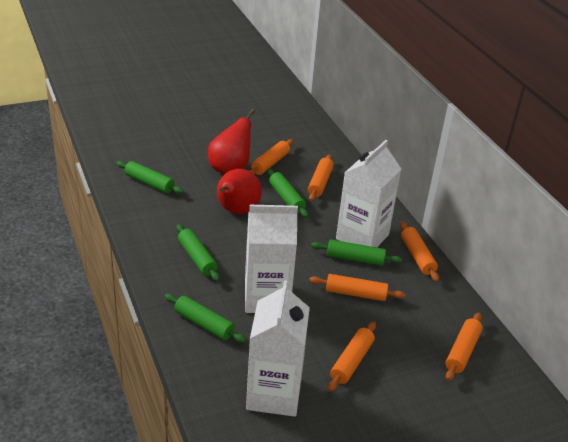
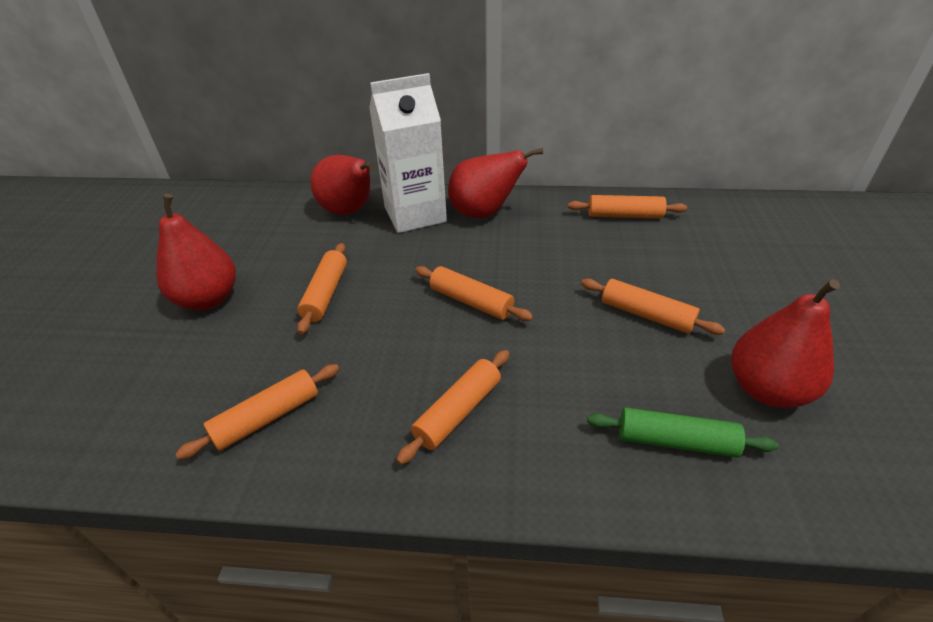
green rolling pin: [116,161,184,194] [164,294,246,343] [176,224,220,282] [267,169,309,218] [311,240,402,266] = 5 -> [587,408,779,458] = 1
red pear: [208,109,255,174] [217,169,262,214] = 2 -> [156,194,236,310] [310,155,375,215] [448,148,543,218] [731,279,840,408] = 4
white carton: [245,205,298,313] [246,280,310,417] [336,140,401,247] = 3 -> [369,73,447,233] = 1

